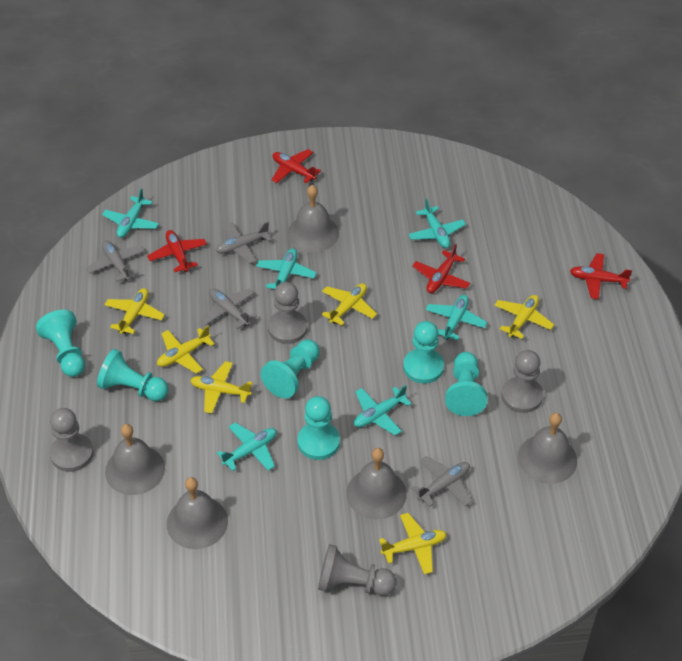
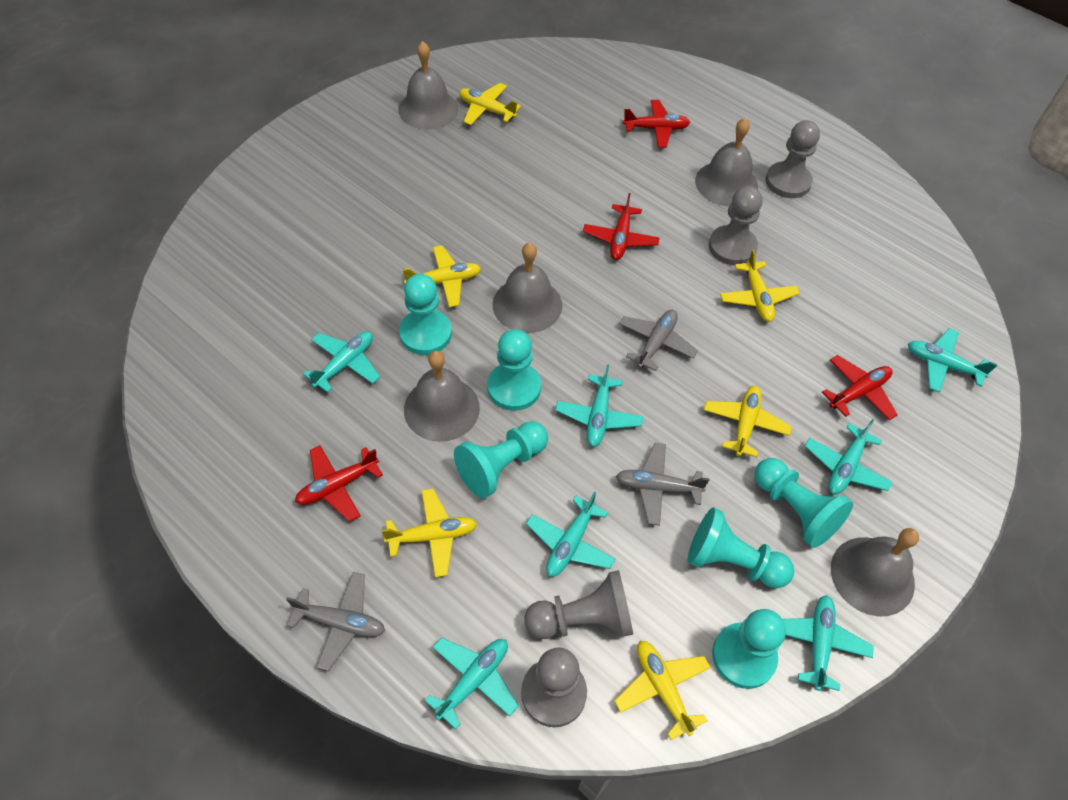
grey plane: [86,240,145,282] [201,288,257,329] [216,222,272,264] [412,456,472,507] = 4 -> [286,572,385,671] [616,443,709,526] [619,310,698,371] = 3
turquoise plane: [102,188,159,238] [217,422,277,471] [256,248,317,289] [354,385,412,435] [408,198,466,248] [425,295,487,341] = 6 -> [303,331,380,392] [425,637,519,729] [526,492,615,577] [555,364,643,447] [783,595,874,691] [805,419,893,494] [908,328,998,393] = 7

